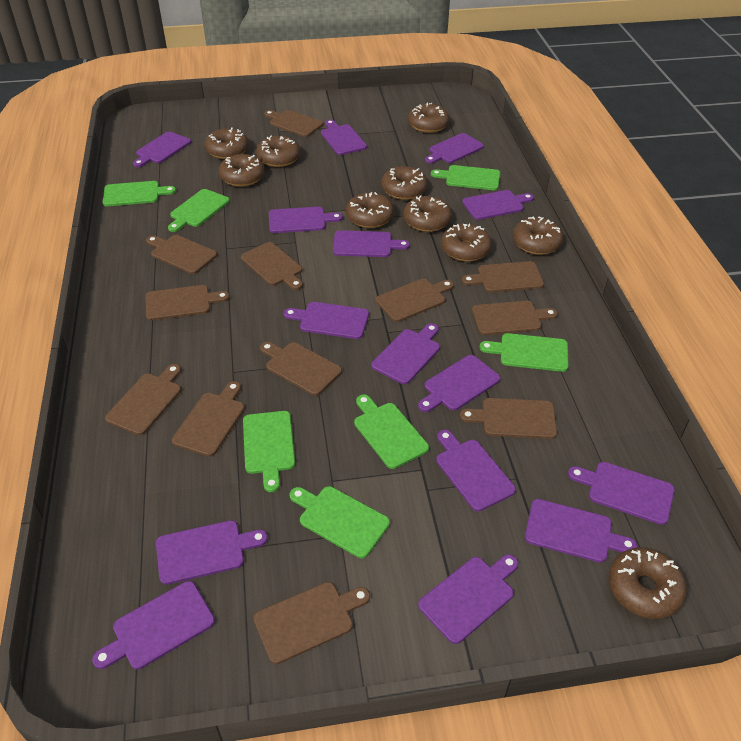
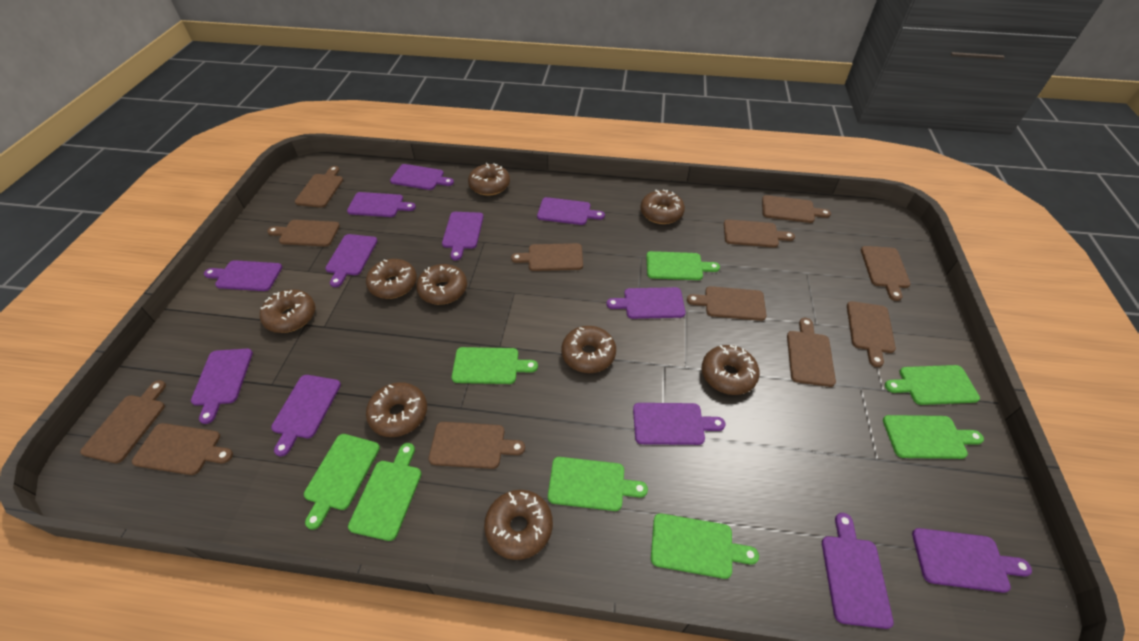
brown donut: [205,127,249,159] [219,154,264,187] [256,135,300,167] [346,192,394,228] [381,166,428,200] [403,195,452,232] [408,103,450,133] [441,224,492,262] [513,216,563,255] [608,547,687,619] = 10 -> [260,290,315,333] [366,259,417,299] [366,382,427,437] [416,264,467,305] [468,163,510,196] [484,490,553,560] [561,326,616,373] [640,190,685,224] [702,345,760,395] = 9
green cutting board: [103,181,176,206] [168,189,230,232] [243,411,295,492] [290,486,390,558] [354,394,429,469] [431,165,500,190] [479,333,568,372] = 7 -> [304,434,380,530] [348,443,421,541] [452,347,538,384] [548,457,648,511] [646,251,720,280] [651,513,759,579] [883,415,984,459] [885,365,980,405] = 8
purple cutting board: [92,581,215,669] [133,132,191,167] [156,520,268,585] [269,207,343,233] [284,302,369,339] [321,119,367,155] [333,230,410,257] [371,323,440,384] [418,355,500,412] [418,554,518,644] [425,133,484,164] [436,430,516,511] [462,190,534,220] [525,499,637,563] [568,462,675,525] = 15 -> [191,349,253,424] [204,260,282,291] [271,375,341,456] [325,234,377,287] [347,192,416,217] [390,164,454,190] [442,212,484,260] [537,197,605,225] [607,287,686,319] [633,403,726,445] [822,513,894,629] [912,528,1032,593] = 12

